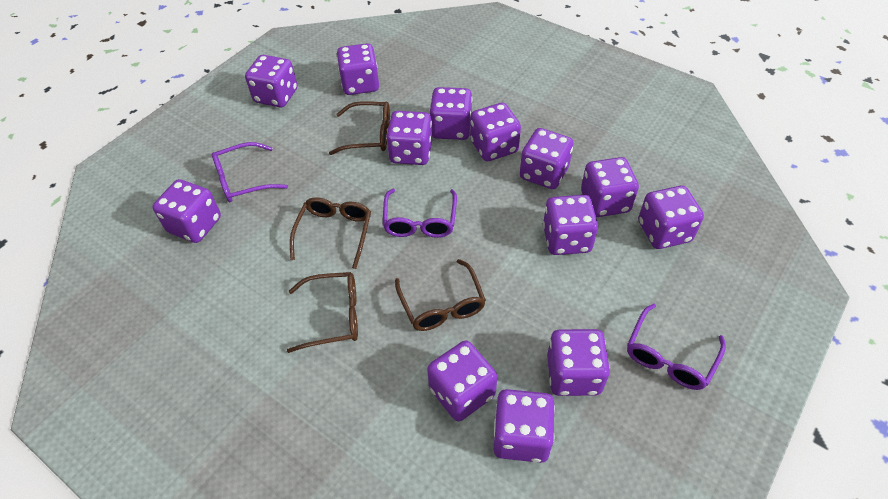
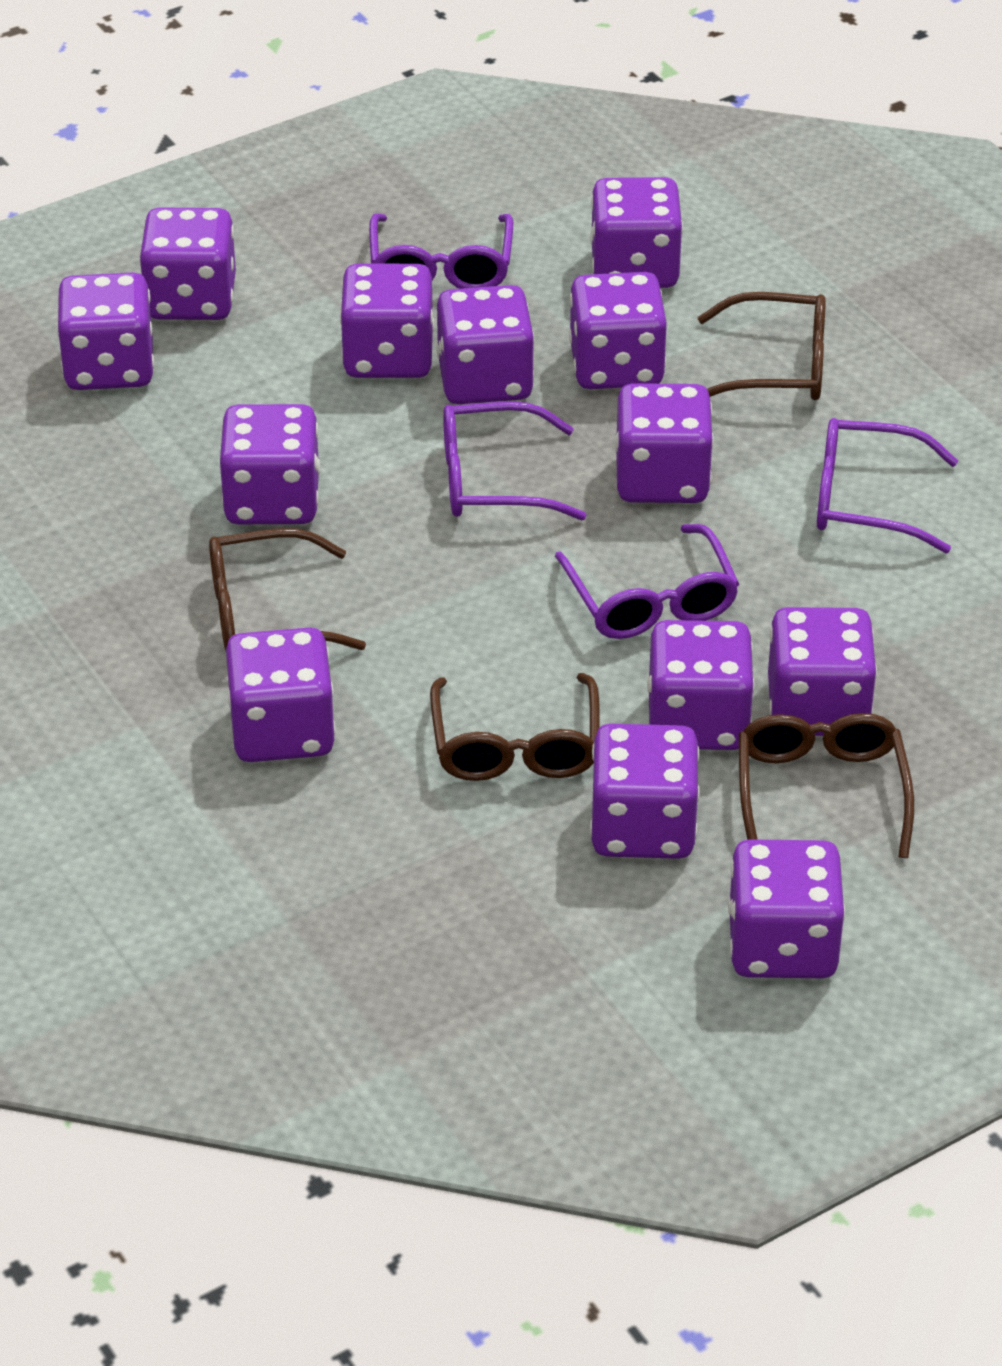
purple glasses: [212,142,288,202] [383,189,457,238] [627,304,726,390] = 3 -> [369,214,513,289] [443,402,587,520] [555,524,739,639] [817,418,958,553] = 4

